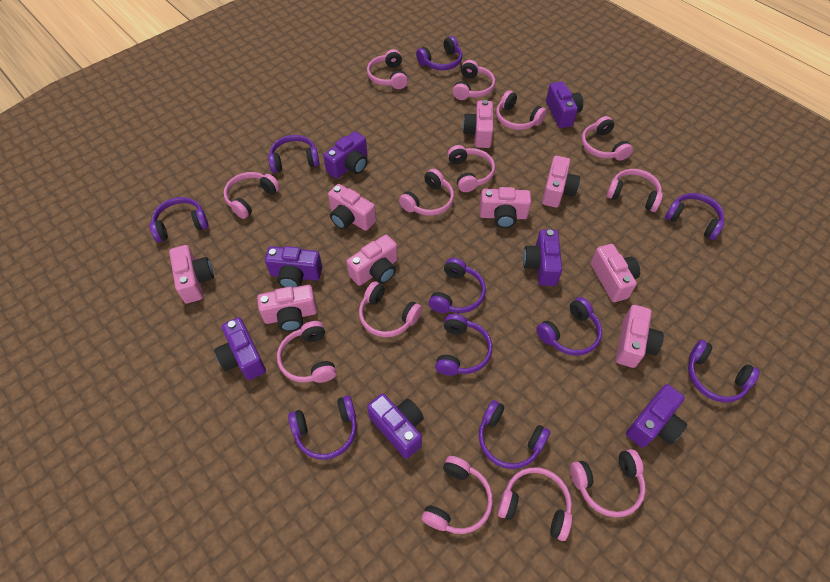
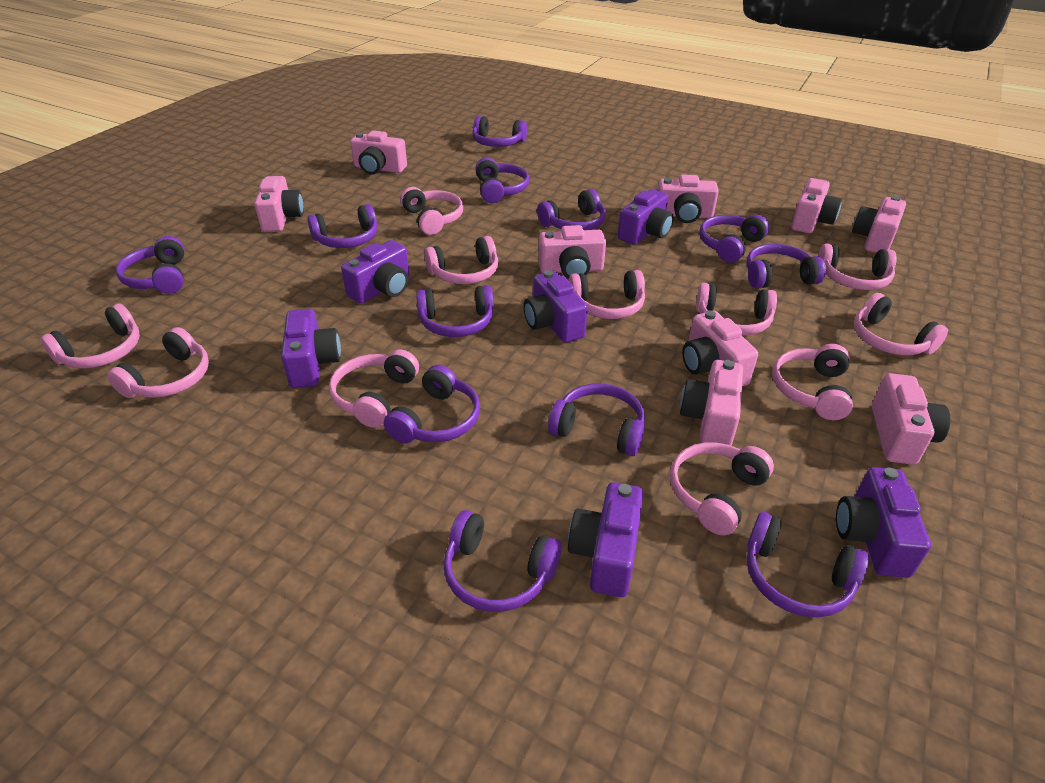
pink headphones: [223,172,280,219] [277,321,336,383] [359,281,422,337] [367,49,408,89] [399,169,454,216] [421,456,493,534] [447,145,495,192] [453,60,495,100] [496,91,547,130] [497,467,572,541] [570,449,646,517] [581,116,633,161] [606,169,663,212] = 13 -> [41,304,140,369] [107,327,209,398] [329,349,419,428] [400,187,463,235] [424,236,498,284] [569,270,645,319] [670,442,774,535] [696,283,777,336] [772,344,853,420] [818,244,897,290] [854,293,948,355] = 11
purple camera: [214,317,266,380] [265,246,322,288] [323,131,367,178] [367,393,424,459] [523,229,562,286] [546,82,583,128] [626,384,687,448] = 7 -> [281,309,341,388] [341,240,410,304] [524,270,588,343] [568,482,643,597] [618,189,674,245] [836,467,931,578] = 6
purple headphones: [149,197,209,242] [268,135,320,173] [288,396,357,460] [416,36,462,70] [429,258,486,313] [435,314,492,376] [479,400,550,469] [536,297,602,355] [665,193,724,240] [688,340,760,402] = 10 -> [116,236,184,294] [307,204,377,248] [384,365,480,443] [416,285,494,337] [444,510,562,612] [472,116,527,147] [476,158,529,203] [537,189,606,230] [548,383,645,456] [699,215,769,263] [746,244,826,288] [747,512,869,617] = 12

